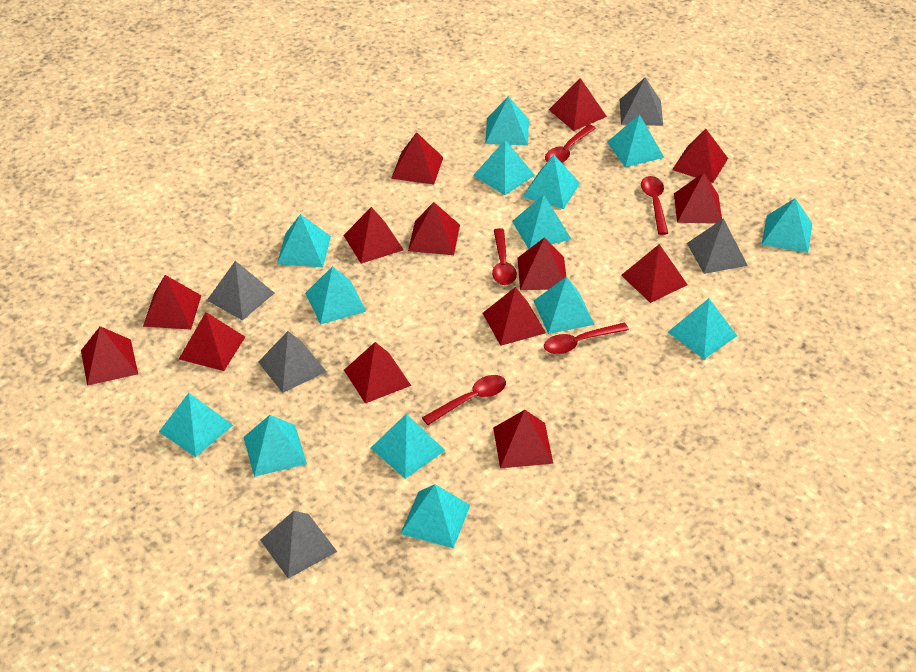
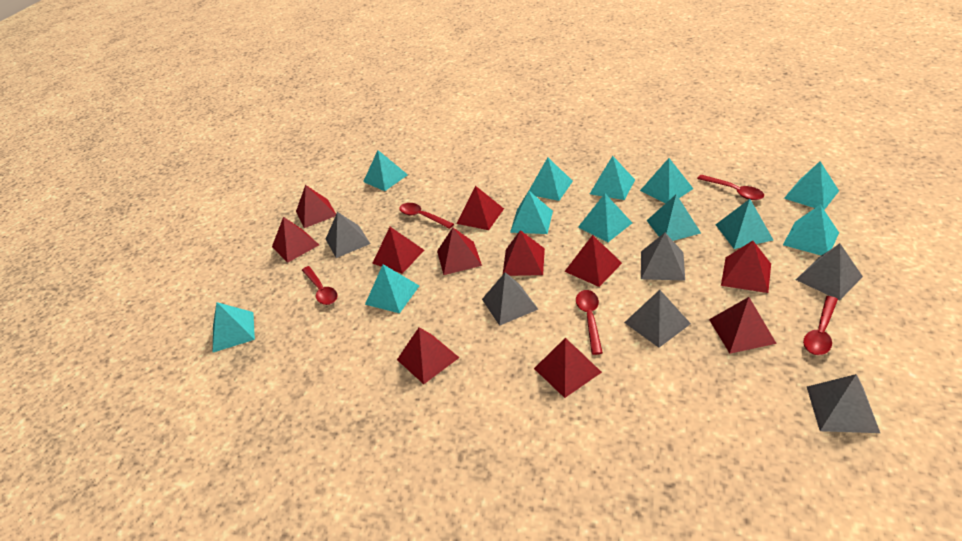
grey pyramid: [207,261,274,320] [258,331,327,393] [260,511,337,579] [620,77,663,126] [687,218,748,274] = 5 -> [326,212,370,258] [482,272,538,326] [624,290,691,348] [641,233,685,281] [796,243,863,300] [807,374,880,433] = 6
red pyramid: [81,326,138,386] [143,275,201,330] [179,312,245,371] [343,207,403,264] [344,342,411,403] [391,132,444,185] [408,202,460,255] [483,287,546,346] [493,410,553,468] [518,237,566,290] [549,78,607,131] [621,244,688,303] [672,129,728,183] [674,173,722,224] = 14 -> [272,217,319,263] [296,185,336,228] [372,227,424,274] [397,327,460,384] [437,227,482,275] [456,186,504,230] [503,230,545,276] [534,338,602,398] [564,235,622,287] [709,297,777,354] [721,241,771,293] = 11
turquoise pyramid: [159,393,233,457] [244,415,307,477] [277,214,331,267] [305,266,366,325] [371,414,445,479] [400,484,471,548] [473,140,535,195] [485,96,529,146] [512,194,571,249] [523,154,580,209] [534,276,595,334] [607,114,664,167] [668,298,737,359] [762,198,812,253] = 14 -> [213,302,255,352] [363,150,408,191] [365,264,419,313] [510,191,553,234] [529,157,573,201] [578,194,632,242] [590,156,635,200] [640,158,693,203] [647,194,701,241] [716,199,773,249] [783,204,839,256] [784,161,839,210] = 12

